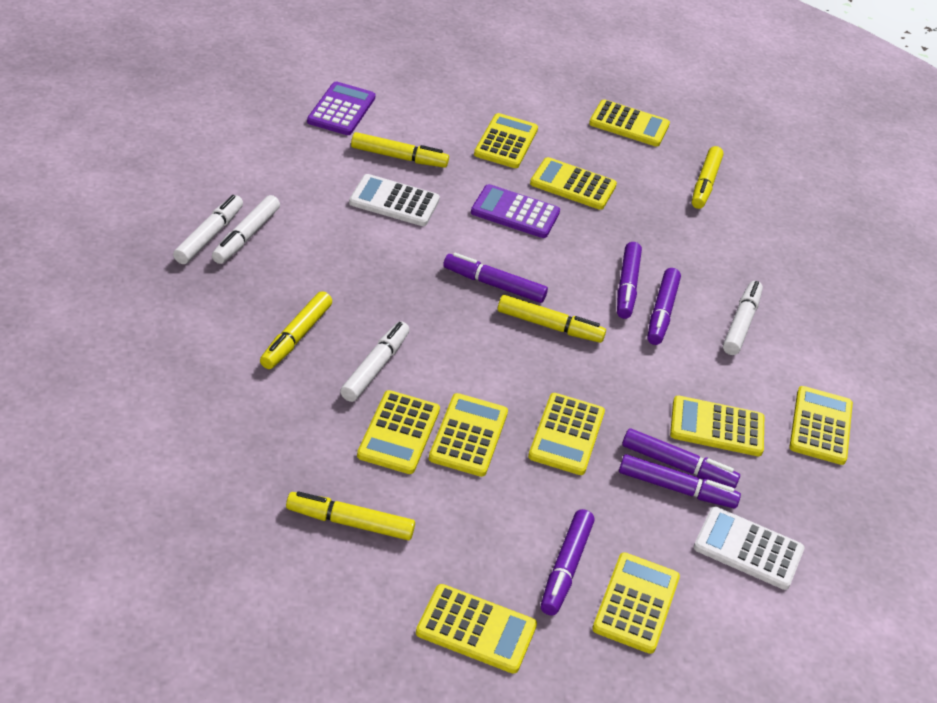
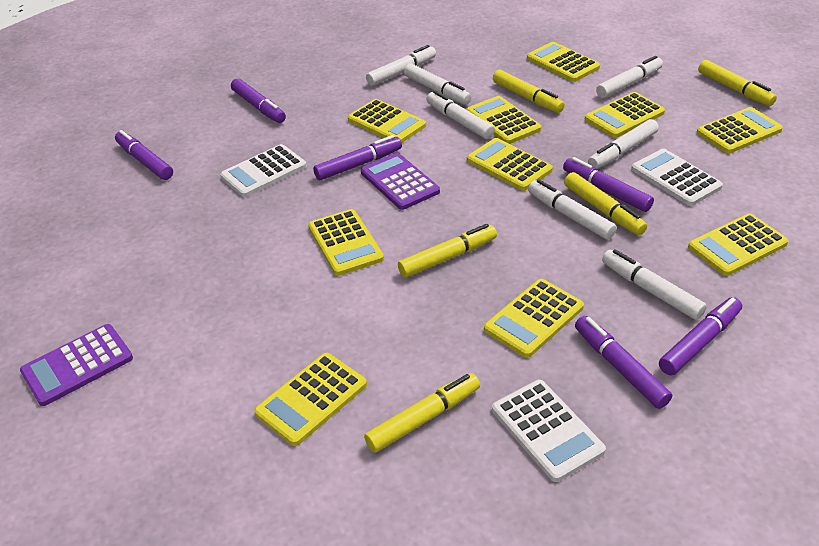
white calculator: [349,174,440,226] [694,506,805,590] = 2 -> [220,144,307,197] [492,380,606,482] [631,149,723,206] = 3
white marker: [173,195,243,264] [212,195,280,264] [340,321,409,402] [723,281,763,355] = 4 -> [366,45,436,86] [404,63,472,105] [426,91,495,139] [528,179,617,240] [588,119,659,169] [596,56,663,98] [602,249,707,320] = 7

